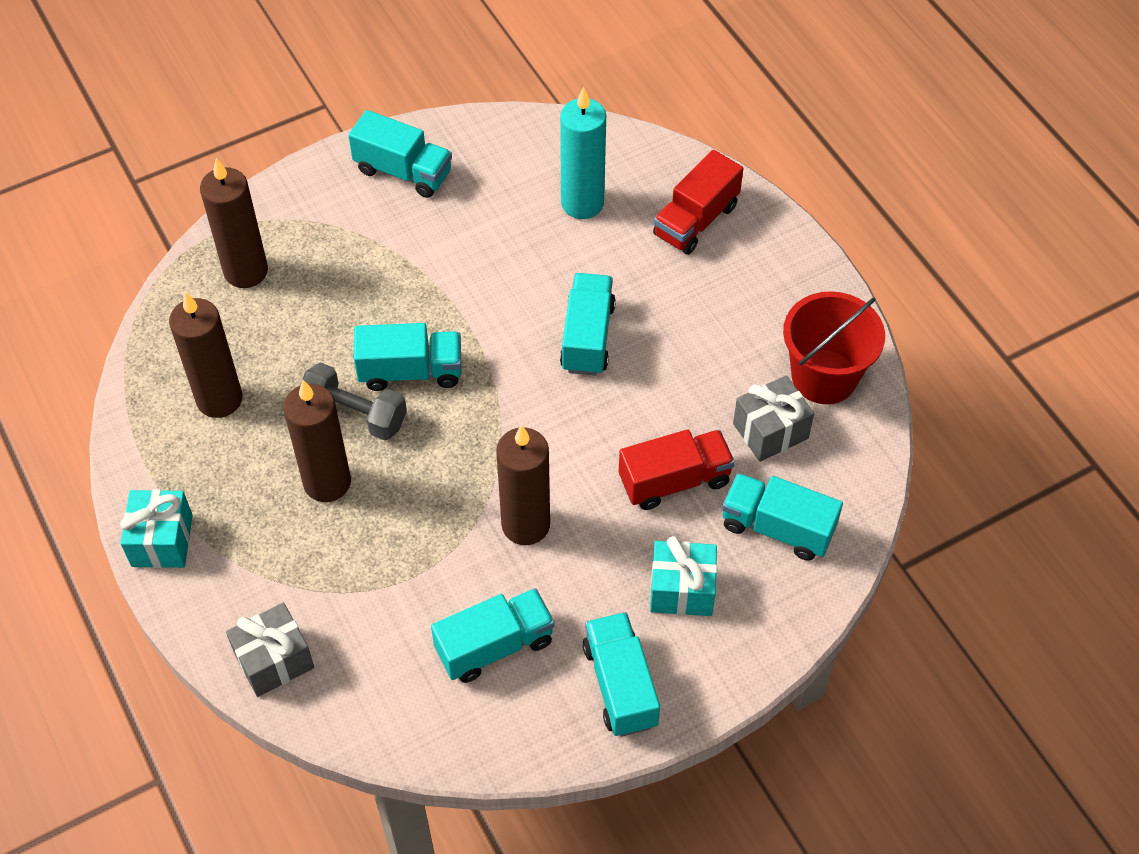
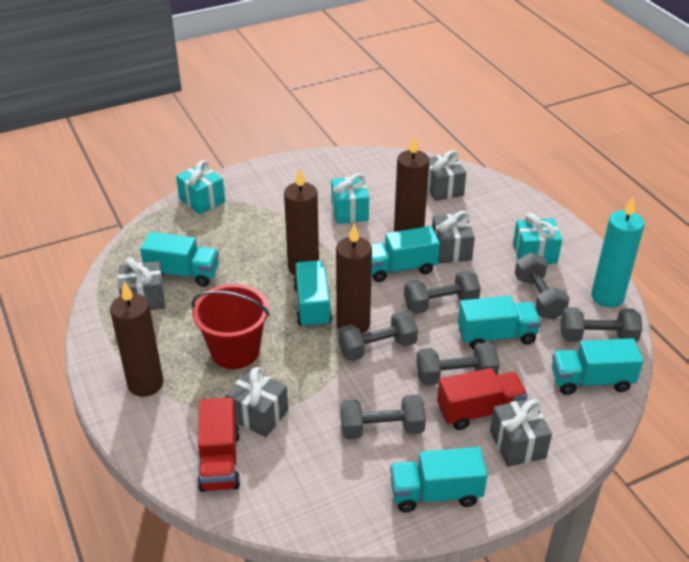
grey dumbbell: [300,362,407,440] = 1 -> [338,311,418,361] [340,395,426,439] [404,270,481,314] [416,342,499,385] [515,252,570,320] [561,307,642,343] = 6
grey gift: [226,603,314,697] [733,375,814,462] = 2 -> [118,257,165,310] [225,367,288,437] [427,150,466,201] [432,211,475,264] [490,398,552,467] = 5
turquoise gift: [120,489,193,568] [650,536,717,616] = 2 -> [176,160,225,214] [331,173,369,224] [513,213,562,264] = 3

